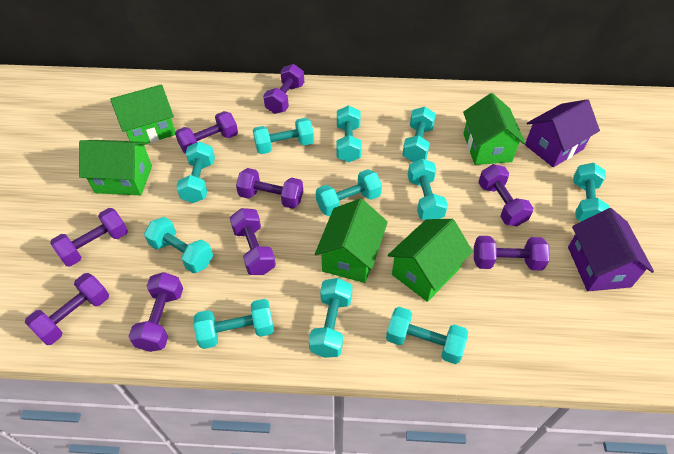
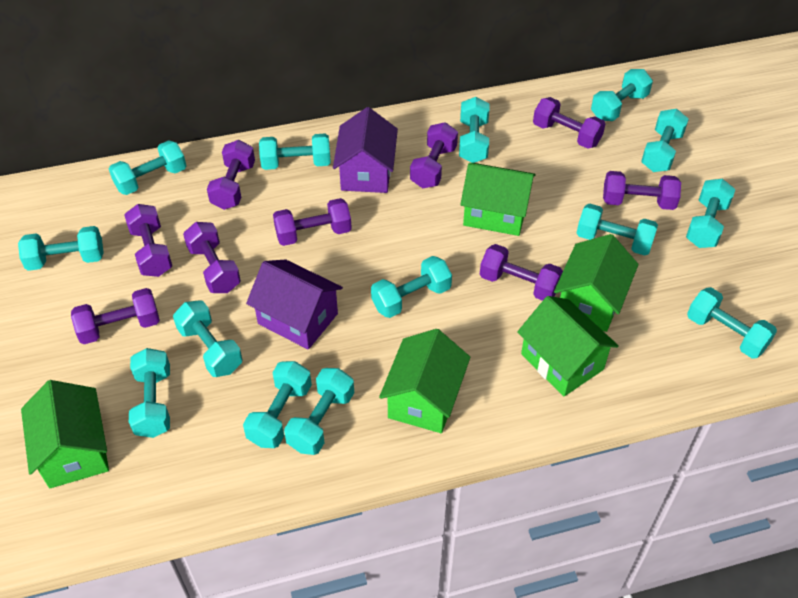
turquoise dumbbell: [144,217,213,273] [176,142,215,203] [194,299,274,349] [253,118,314,154] [309,278,352,358] [316,169,382,216] [337,105,362,162] [386,307,468,364] [402,107,436,162] [408,159,448,220] [573,163,609,222] = 11 -> [18,226,104,271] [109,140,186,195] [129,348,170,438] [173,300,242,377] [243,361,312,448] [259,134,331,170] [284,368,354,455] [371,256,452,318] [459,97,489,163] [577,203,658,255] [591,69,653,121] [641,109,689,172] [686,179,735,248] [687,287,777,359] = 14

